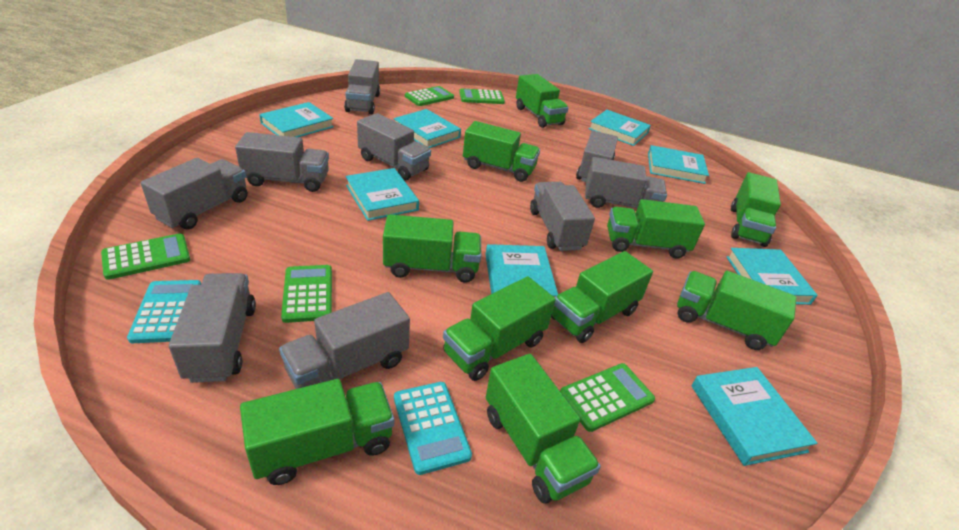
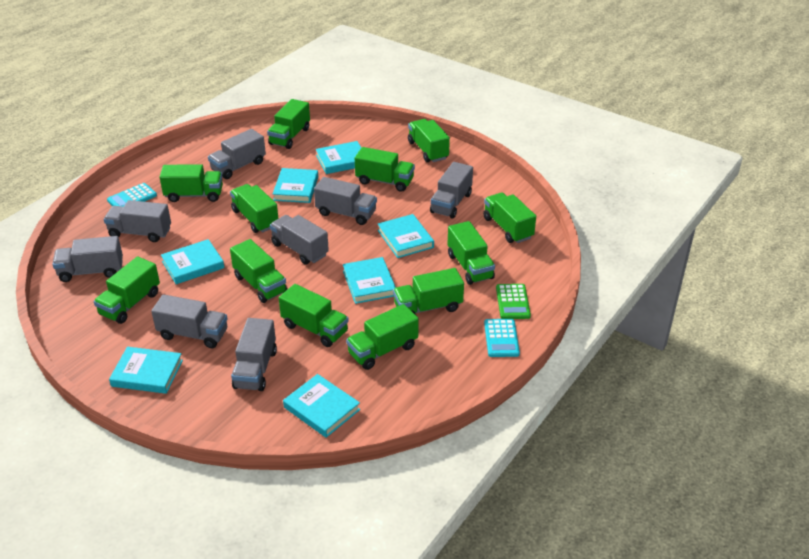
green calculator: [101,234,190,280] [281,265,332,323] [405,86,454,106] [459,88,505,104] [560,363,655,432] = 5 -> [496,284,531,319] = 1
green truck: [240,379,394,485] [383,214,481,283] [443,276,556,381] [463,121,540,182] [486,354,601,504] [516,74,569,128] [551,251,653,343] [607,199,705,259] [677,271,796,350] [731,172,781,247] = 10 -> [94,256,160,324] [160,164,223,202] [230,184,278,233] [230,239,287,303] [267,99,310,149] [279,284,349,347] [346,304,419,370] [355,147,415,192] [393,268,464,315] [408,119,450,162] [447,221,495,285] [483,192,536,243] = 12
grey truck: [141,158,248,229] [169,273,256,383] [235,132,329,192] [279,292,410,389] [344,59,380,114] [357,113,431,180] [530,182,595,251] [576,131,618,182] [585,157,667,208] = 9 -> [52,236,123,282] [104,200,171,242] [151,294,228,348] [208,129,266,179] [231,318,277,391] [270,215,329,265] [314,177,377,225] [430,162,473,218] = 8
turquoise book: [259,102,334,137] [346,168,419,221] [393,109,461,148] [485,244,558,297] [589,110,651,146] [648,145,709,184] [691,367,817,466] [727,248,817,305] = 8 -> [109,347,183,394] [161,239,225,284] [273,168,318,203] [283,374,360,438] [316,141,361,174] [343,257,396,304] [378,214,434,258] = 7

